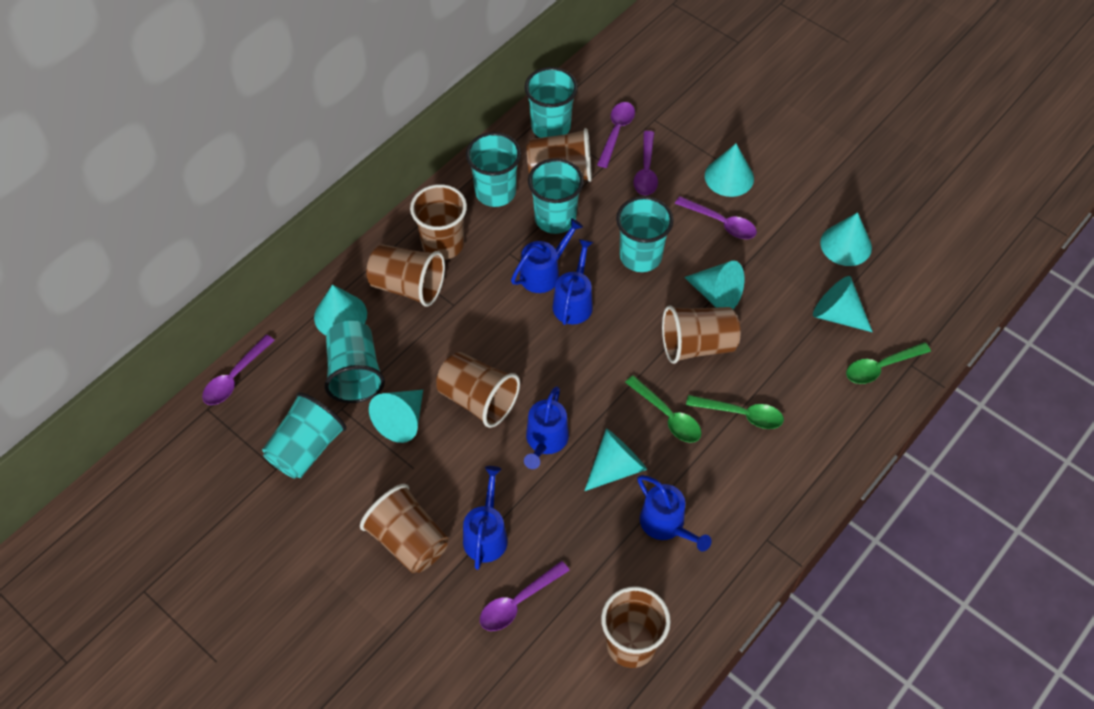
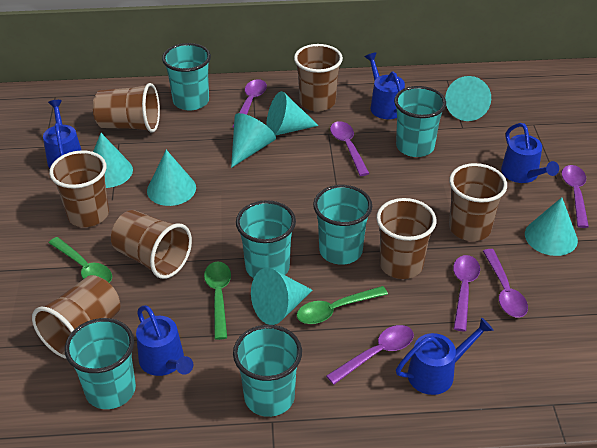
purple spoon: [202,335,275,405] [480,561,570,631] [597,102,635,168] [633,131,658,196] [675,196,757,239] = 5 -> [232,79,267,128] [326,325,414,385] [330,121,370,176] [453,255,480,331] [483,249,528,318] [562,165,589,228] = 6

